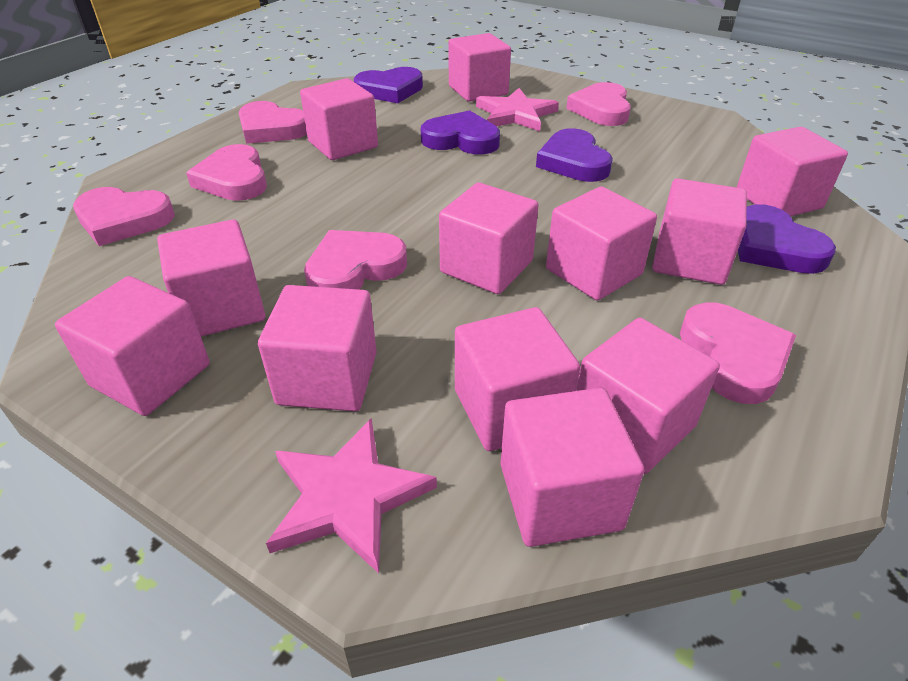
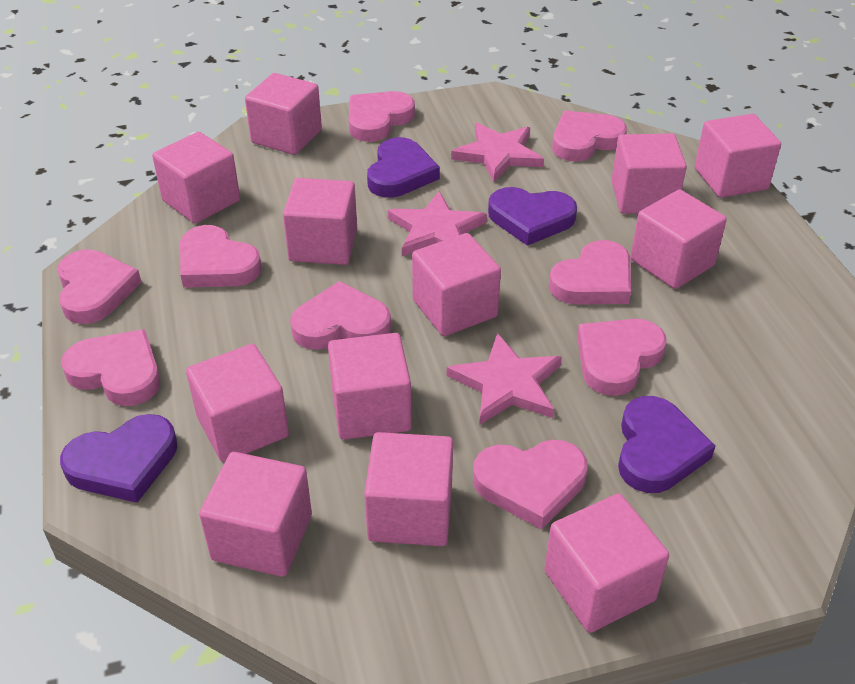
pink heart: [73,187,175,246] [186,144,267,201] [239,101,307,144] [304,230,407,290] [566,82,631,126] [680,302,796,404] = 6 -> [57,249,141,324] [61,329,160,406] [180,225,262,288] [290,281,391,350] [349,91,415,142] [473,440,588,530] [549,240,631,305] [552,111,627,161] [577,319,667,396] = 9
pink star: [266,418,437,573] [476,88,559,131] = 2 -> [388,191,487,256] [447,333,562,425] [451,123,544,182] = 3

